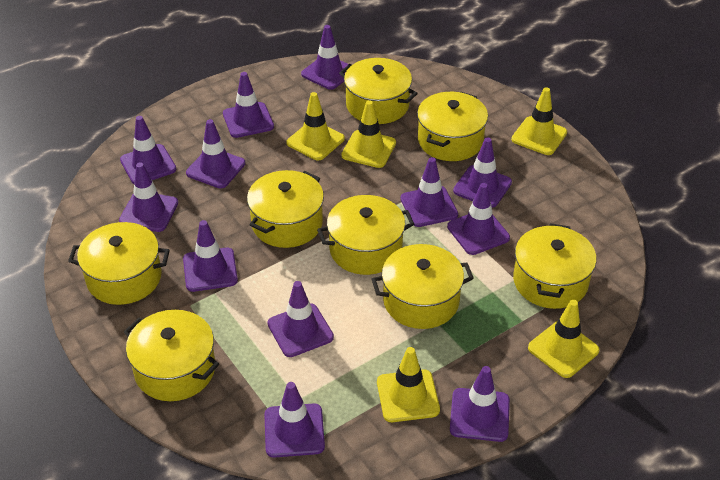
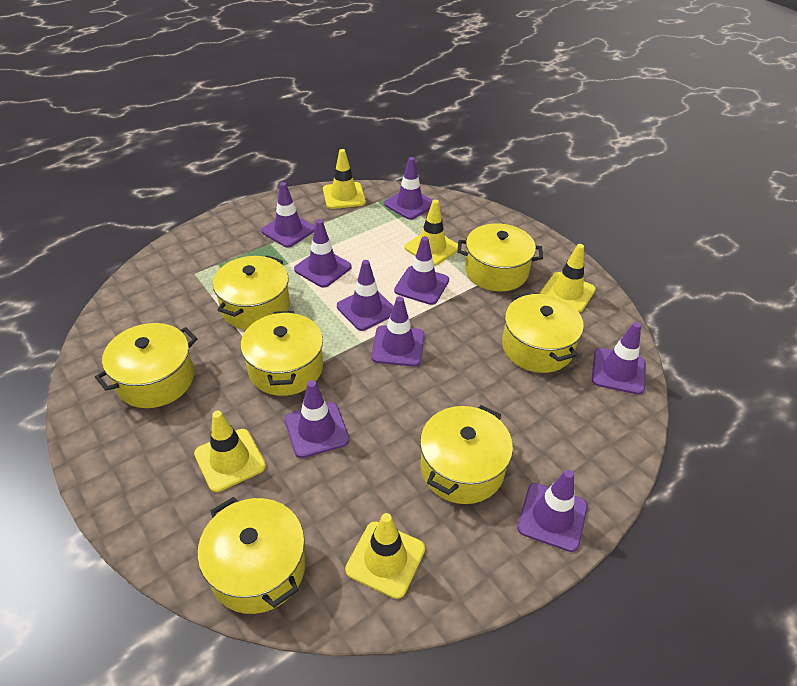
purple traffic cone: [119,163,178,232] [120,116,176,184] [183,220,238,292] [186,119,245,188] [223,72,274,138] [264,382,325,458] [267,281,334,357] [301,25,349,90] [400,157,458,227] [447,183,510,255] [450,366,510,442] [453,137,512,208] = 12 -> [261,182,315,247] [285,380,350,458] [294,219,352,288] [337,260,394,331] [371,296,425,367] [384,157,433,220] [394,236,449,305] [517,470,588,552] [592,322,646,395] = 9
yellow pot: [68,222,170,305] [124,310,219,401] [247,170,324,248] [317,195,414,275] [339,58,418,124] [372,244,474,329] [417,92,488,161] [513,223,597,309] = 8 -> [95,323,197,408] [197,497,306,614] [213,256,290,330] [240,311,323,396] [420,405,513,504] [458,223,543,291] [502,292,584,373] = 7

